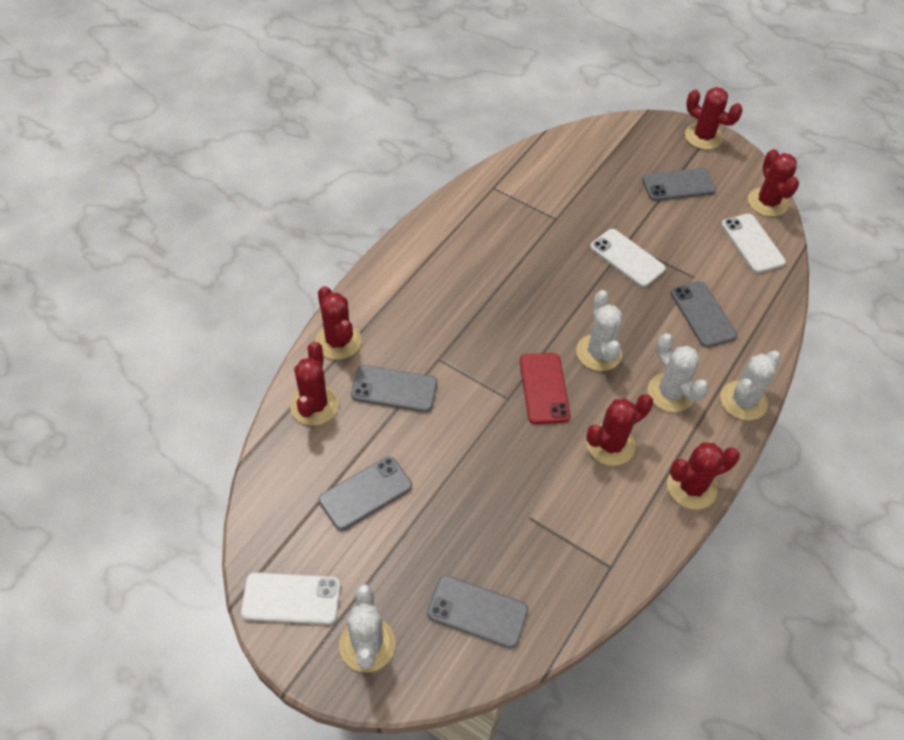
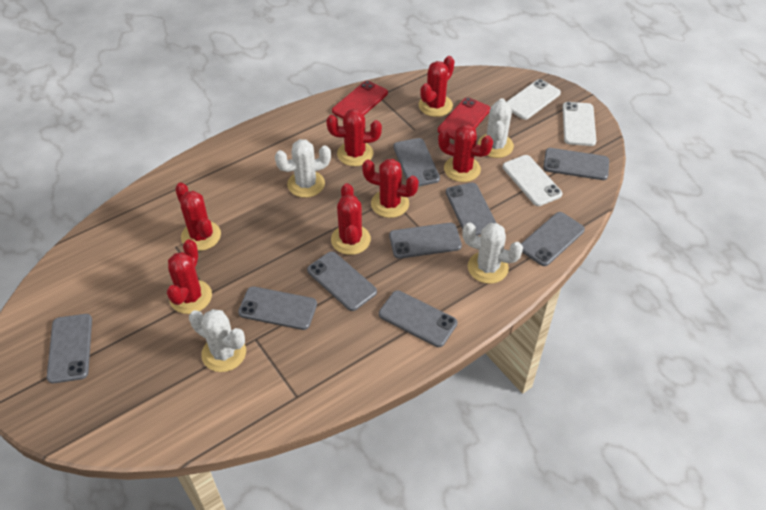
grey phone: [319,456,412,531] [351,365,437,412] [427,575,528,648] [642,168,716,201] [671,281,737,348] = 5 -> [47,314,92,384] [238,286,317,330] [307,251,377,311] [379,290,457,347] [389,223,462,259] [393,138,440,187] [446,183,496,236] [521,212,585,266] [543,148,609,180] = 9
red cactus: [290,341,339,426] [315,286,361,360] [586,394,653,466] [667,442,740,510] [685,87,743,150] [748,149,799,217] = 6 -> [167,239,212,314] [175,183,221,251] [327,109,382,166] [331,183,371,255] [362,159,419,218] [419,56,455,117] [438,124,493,182] = 7
red phone: [520,353,570,424] = 1 -> [332,81,388,118] [438,97,490,140] = 2

